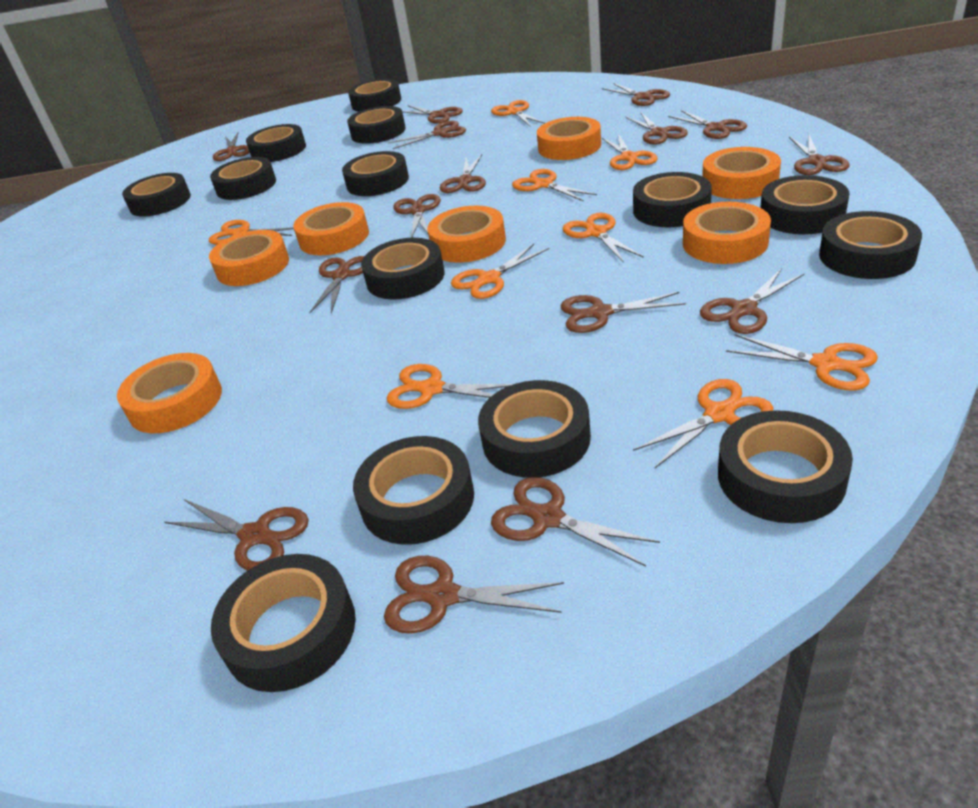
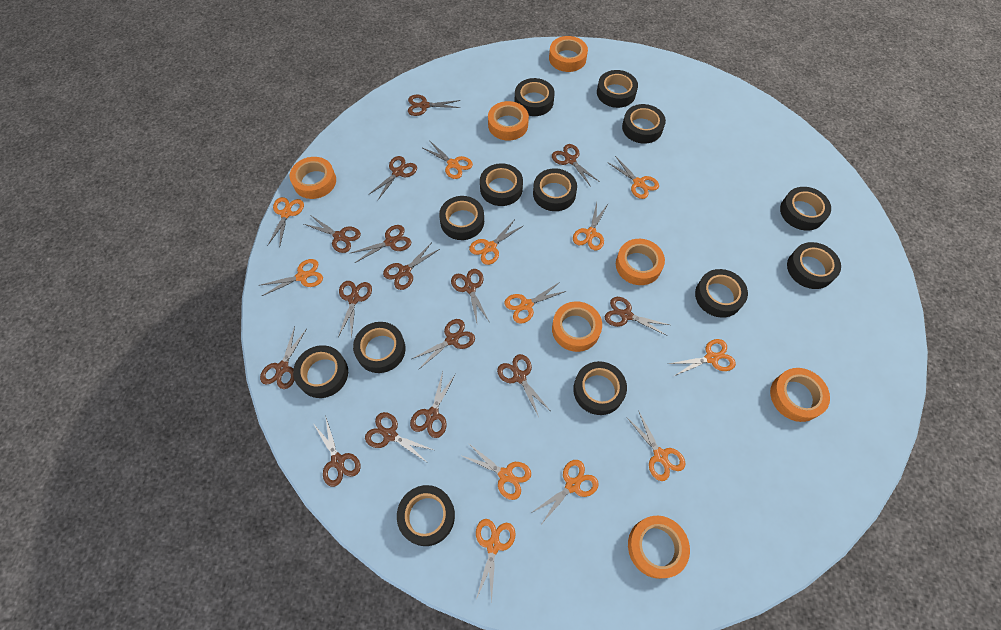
black tape: [122,173,191,217] [210,157,276,200] [211,554,356,692] [246,124,306,162] [342,151,409,196] [347,106,406,144] [348,79,401,112] [353,436,474,545] [361,238,444,299] [478,380,591,478] [633,172,712,227] [718,410,853,523] [760,175,849,234] [819,211,922,279] = 14 -> [293,345,348,398] [353,322,406,373] [397,485,455,546] [439,196,484,240] [480,163,523,206] [515,78,555,116] [533,168,577,211] [573,361,627,415] [597,70,638,108] [622,104,666,144] [695,269,748,318] [780,187,831,231] [787,242,841,289] = 13
orange scissors: [209,220,294,245] [387,364,513,409] [451,244,549,299] [491,100,545,127] [512,169,597,202] [562,213,644,263] [602,134,657,170] [633,379,773,468] [726,334,878,390] = 9 -> [258,259,323,296] [267,197,304,248] [423,140,473,179] [460,443,531,500] [469,219,523,265] [476,519,516,604] [504,281,566,324] [531,460,599,523] [573,202,608,251] [607,156,659,199] [627,410,685,481] [669,339,736,376] = 12

